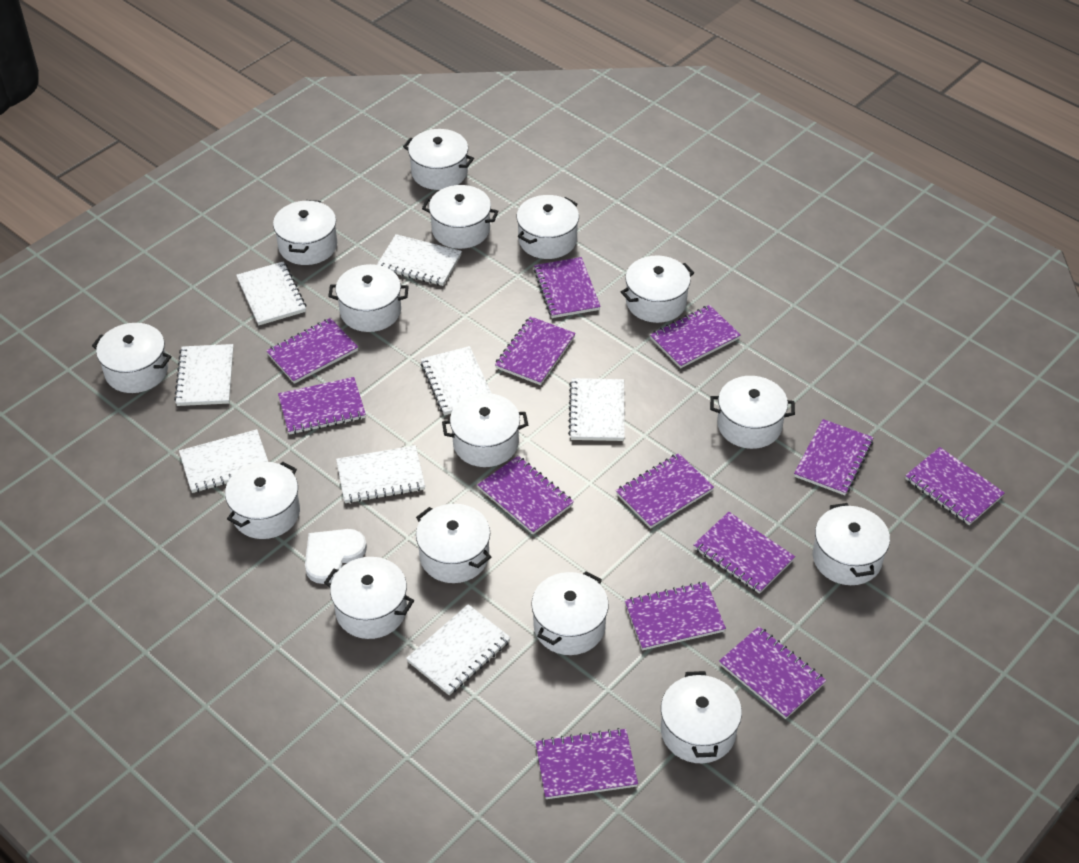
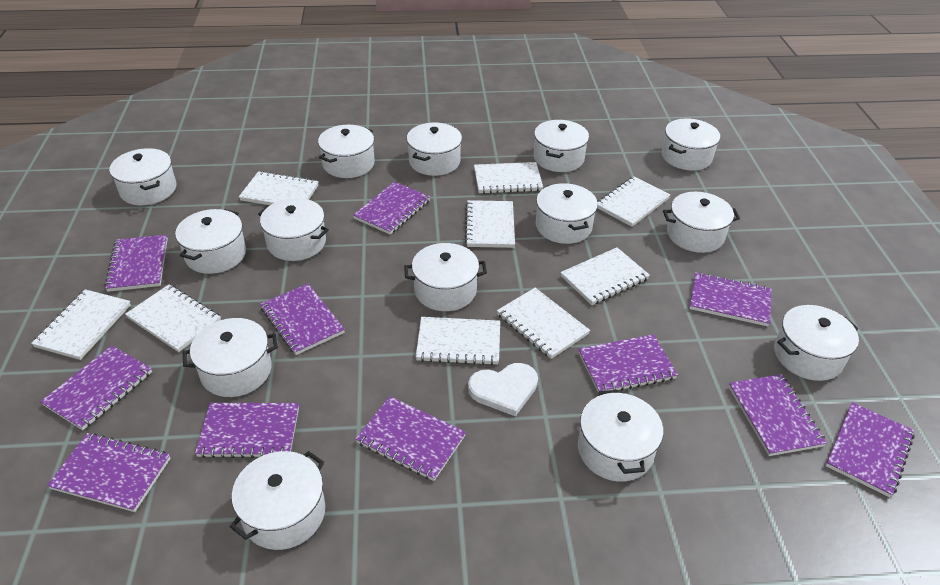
purple notebook: [266,318,358,384] [278,377,366,435] [478,456,574,535] [495,316,576,385] [534,257,601,318] [535,728,638,799] [616,453,714,528] [625,582,726,650] [650,305,741,368] [693,512,795,594] [719,626,826,719] [794,419,874,495] [905,447,1005,525] = 13 -> [40,346,152,430] [47,433,171,512] [104,235,168,292] [195,403,299,458] [260,284,345,355] [353,182,430,234] [355,396,466,481] [579,334,678,394] [690,272,772,326] [729,374,827,456] [826,402,915,497] = 11
white notebook: [174,344,234,406] [179,429,268,493] [236,261,306,325] [336,445,425,504] [377,234,462,286] [406,604,511,695] [420,346,492,415] [568,378,625,441] = 8 -> [31,289,131,360] [125,285,221,352] [239,171,319,205] [416,317,500,365] [465,200,515,248] [474,162,543,194] [497,288,590,359] [560,247,650,305] [597,176,671,227] = 9
white pot: [92,323,172,393] [225,462,300,539] [273,200,337,265] [324,557,414,639] [328,264,409,332] [403,129,474,190] [416,504,491,583] [422,185,498,249] [442,393,528,467] [517,195,579,259] [531,571,609,655] [621,255,694,323] [661,671,742,763] [710,376,795,449] [813,503,890,585] = 15 -> [109,148,176,205] [175,209,246,274] [183,318,278,397] [230,451,325,550] [258,198,329,261] [318,125,375,178] [404,243,487,311] [407,123,462,176] [534,120,589,172] [536,183,598,244] [578,390,663,482] [662,118,720,171] [663,192,740,253] [774,305,859,381] = 14

